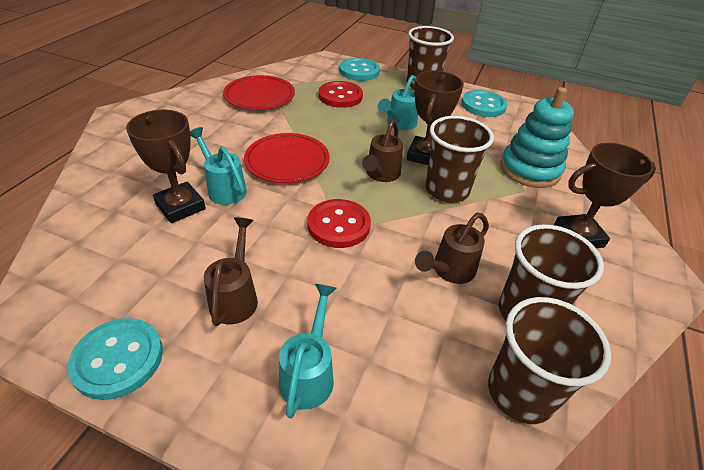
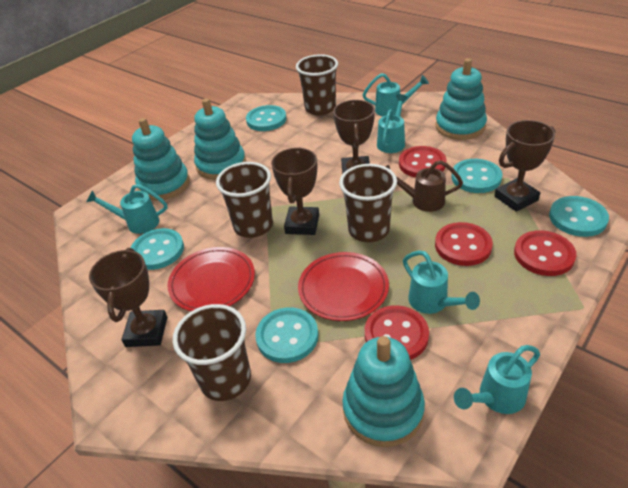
brown trophy: [126,110,206,223] [407,71,464,165] [554,143,656,248] = 3 -> [89,248,167,347] [271,148,319,235] [333,100,375,174] [494,120,555,212] = 4
brown watering can: [204,217,258,326] [362,120,403,182] [415,213,489,284] = 3 -> [385,160,463,212] = 1
red button: [307,199,371,248] [319,81,363,108] = 2 -> [365,305,429,360] [399,146,446,178] [435,222,493,266] [514,230,576,276] = 4
turquoise button: [67,318,163,400] [339,58,380,81] [461,90,507,117] = 3 -> [131,228,184,270] [246,105,287,131] [255,307,319,363] [451,159,502,193] [549,196,609,237] = 5
turquoise stacking toy: [500,87,574,188] = 1 -> [132,118,190,201] [194,98,246,180] [342,336,425,447] [436,58,487,140] = 4
turquoise watering can: [190,127,247,205] [279,284,336,419] [378,75,418,130] = 3 -> [86,184,167,234] [363,73,429,116] [377,94,408,153] [403,250,480,314] [454,345,540,414] = 5

